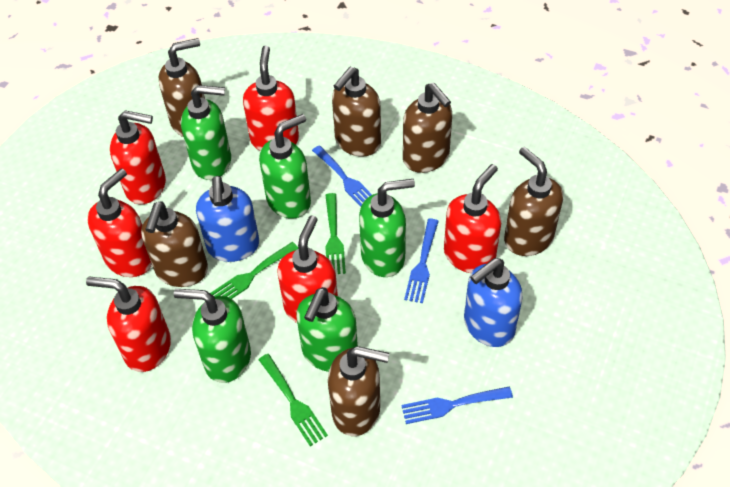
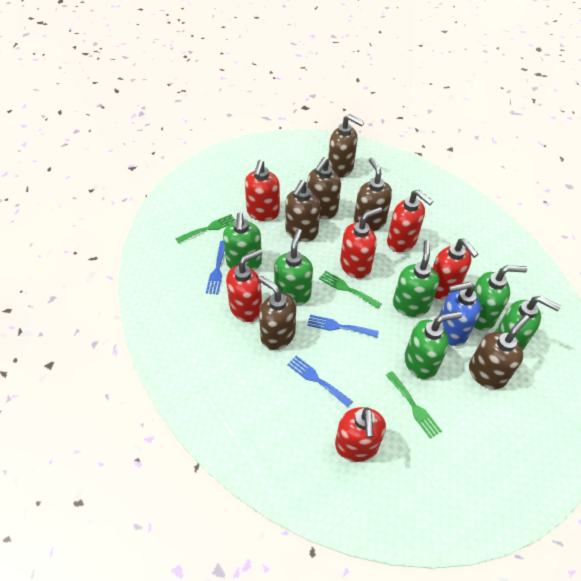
blue soap dispenser: [196,176,259,262] [464,258,523,347] = 2 -> [439,282,481,346] = 1
green soap dispenser: [174,289,251,383] [181,85,231,180] [259,114,311,219] [296,287,358,372] [359,179,415,277] = 5 -> [223,213,262,271] [274,229,313,306] [393,240,439,317] [404,311,462,379] [474,265,527,331] [495,296,561,351] = 6

